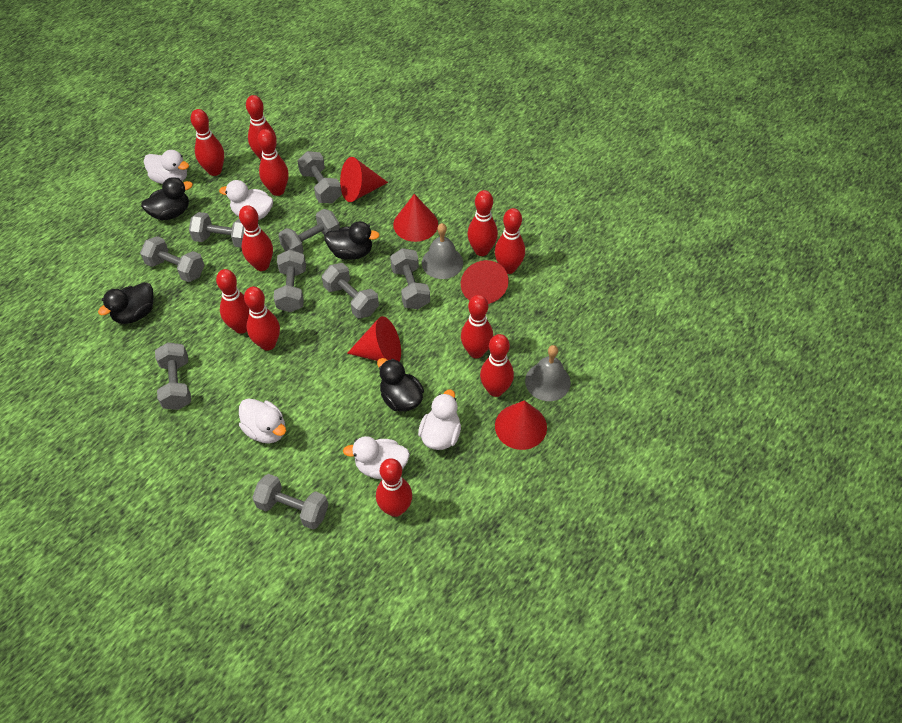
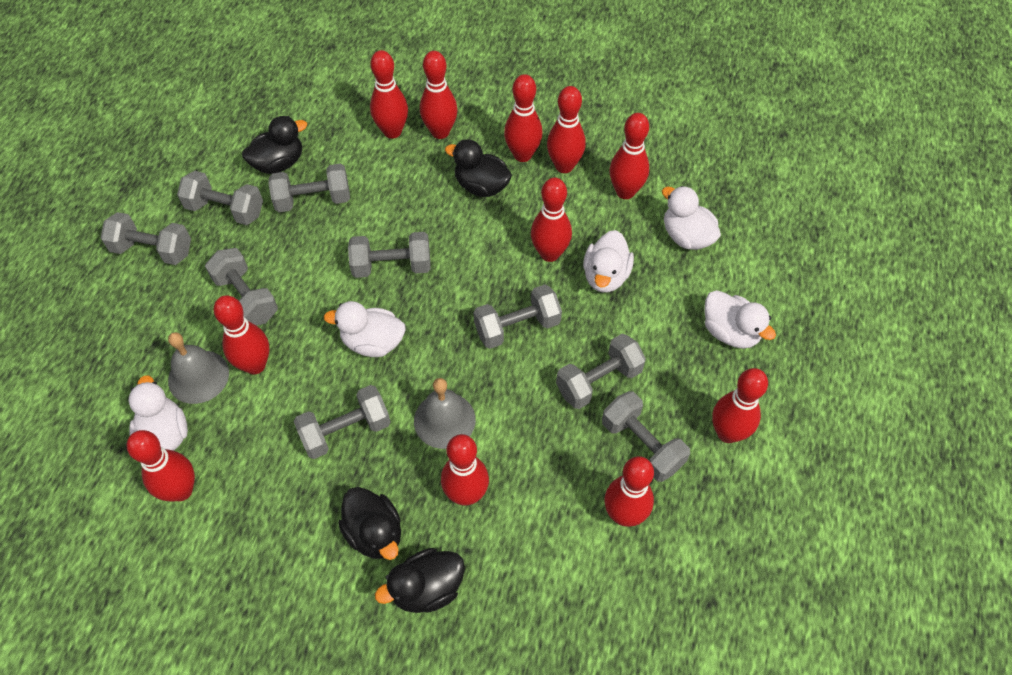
red cone: [340,157,388,202] [347,316,401,361] [393,194,438,242] [461,260,509,304] [495,400,547,450] = 5 -> none = 0

